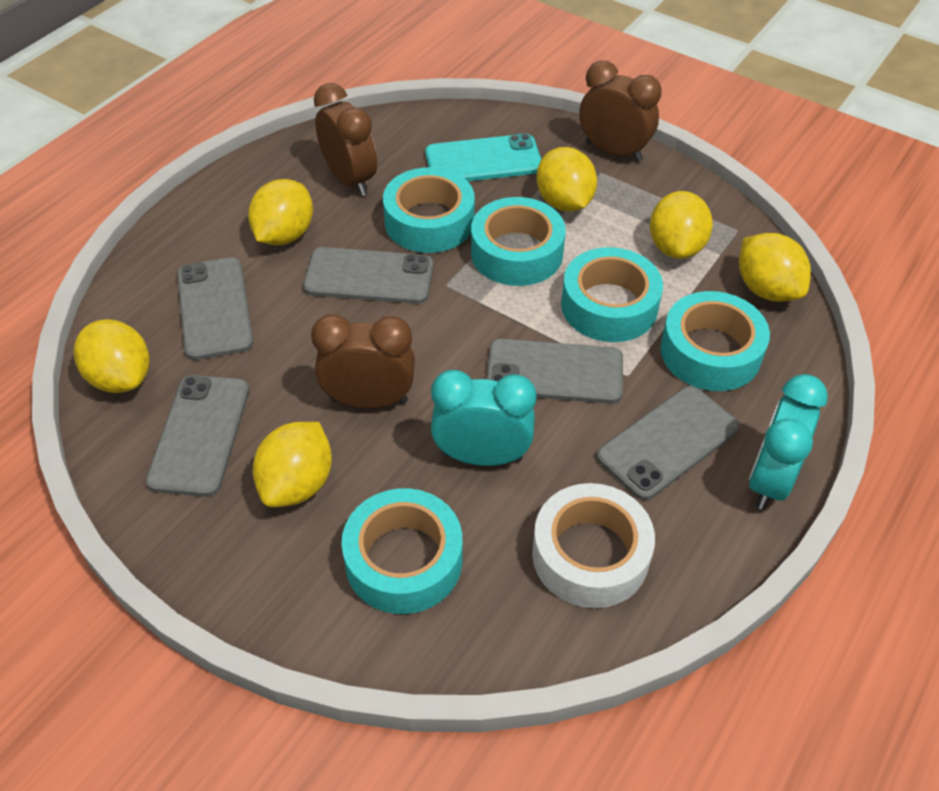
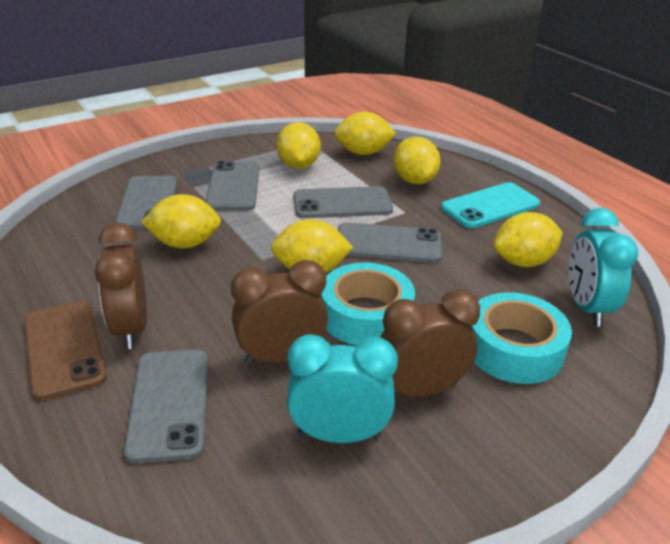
brown phone: none = 0 -> [24,301,107,400] = 1
turquoise tape: [341,488,462,614] [383,167,475,253] [471,197,566,286] [561,247,663,342] [660,291,770,391] = 5 -> [321,262,415,345] [470,292,572,384] = 2
white tape: [532,483,655,608] = 1 -> none = 0

